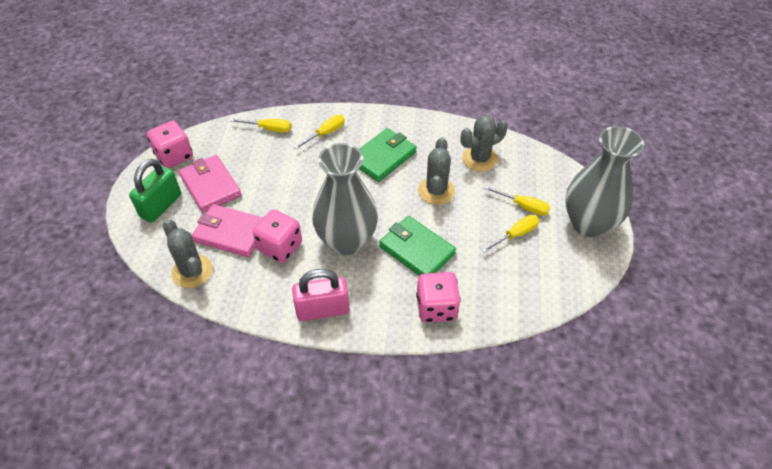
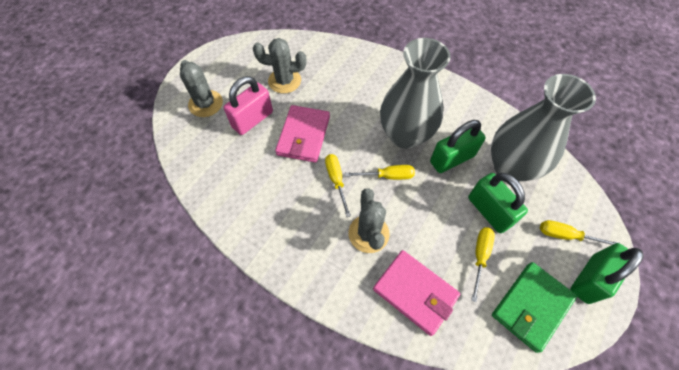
green padlock: [129,159,181,223] = 1 -> [430,120,486,173] [468,173,528,233] [570,243,644,304] = 3
green wallet: [359,128,417,182] [379,216,456,275] = 2 -> [492,262,577,353] = 1
pink dice: [147,121,193,168] [253,209,302,263] [416,272,461,323] = 3 -> none = 0

